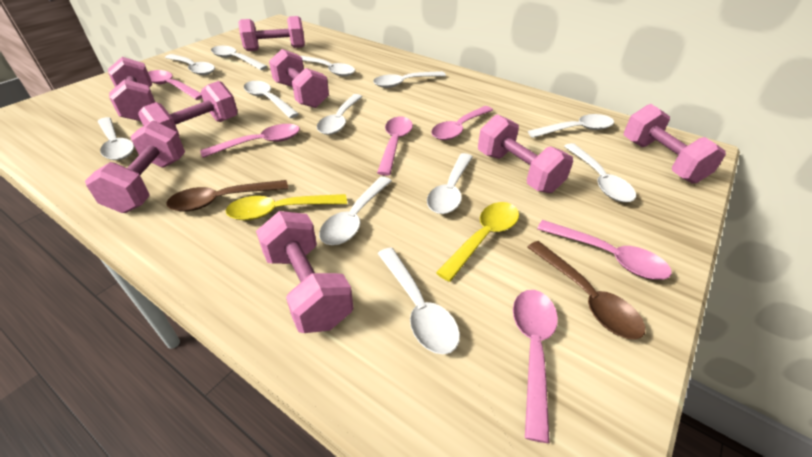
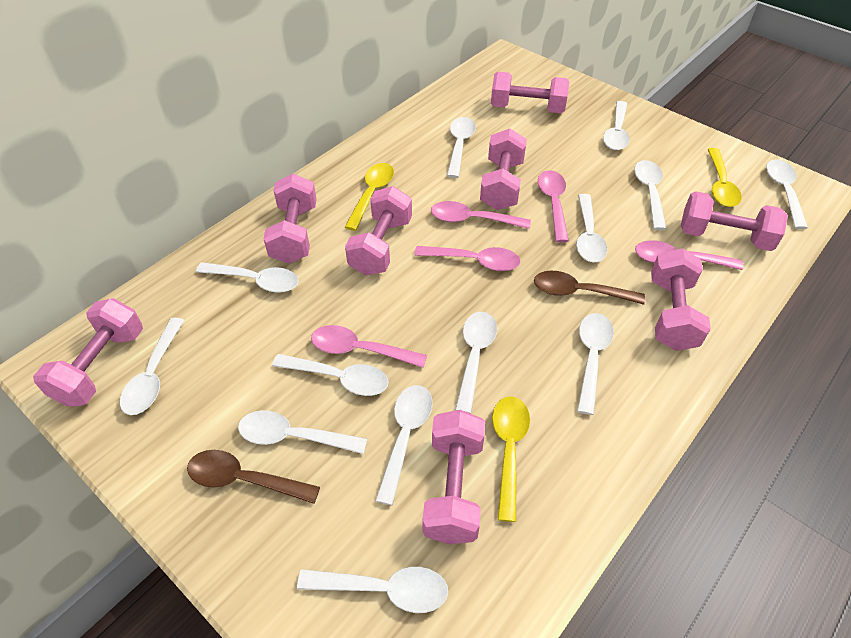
pink spoon: [148,70,202,100] [200,124,300,158] [377,117,413,176] [431,106,493,140] [513,290,558,443] [537,220,672,280] = 6 -> [311,325,427,368] [414,246,520,271] [431,201,531,229] [538,170,569,243] [635,240,743,270] = 5
white spoon: [97,117,134,160] [165,54,215,75] [211,46,268,70] [244,81,299,118] [300,56,355,77] [317,94,363,135] [319,176,392,245] [373,71,446,88] [377,247,460,354] [427,153,473,214] [528,114,614,138] [564,143,636,202] = 12 -> [120,317,184,415] [196,262,299,293] [238,410,367,454] [272,354,389,396] [297,567,448,613] [375,385,433,505] [447,117,476,178] [455,312,497,414] [576,194,607,262] [577,313,614,415] [603,101,630,150] [634,160,666,230] [766,159,808,229] = 13
yellow spoon: [226,194,347,220] [436,202,519,282] = 2 -> [345,163,394,231] [492,396,530,522] [707,148,742,207] = 3

